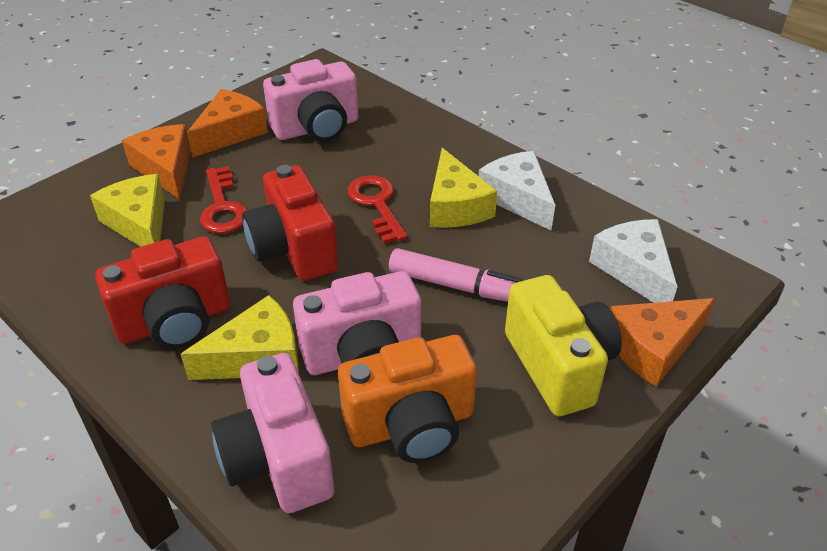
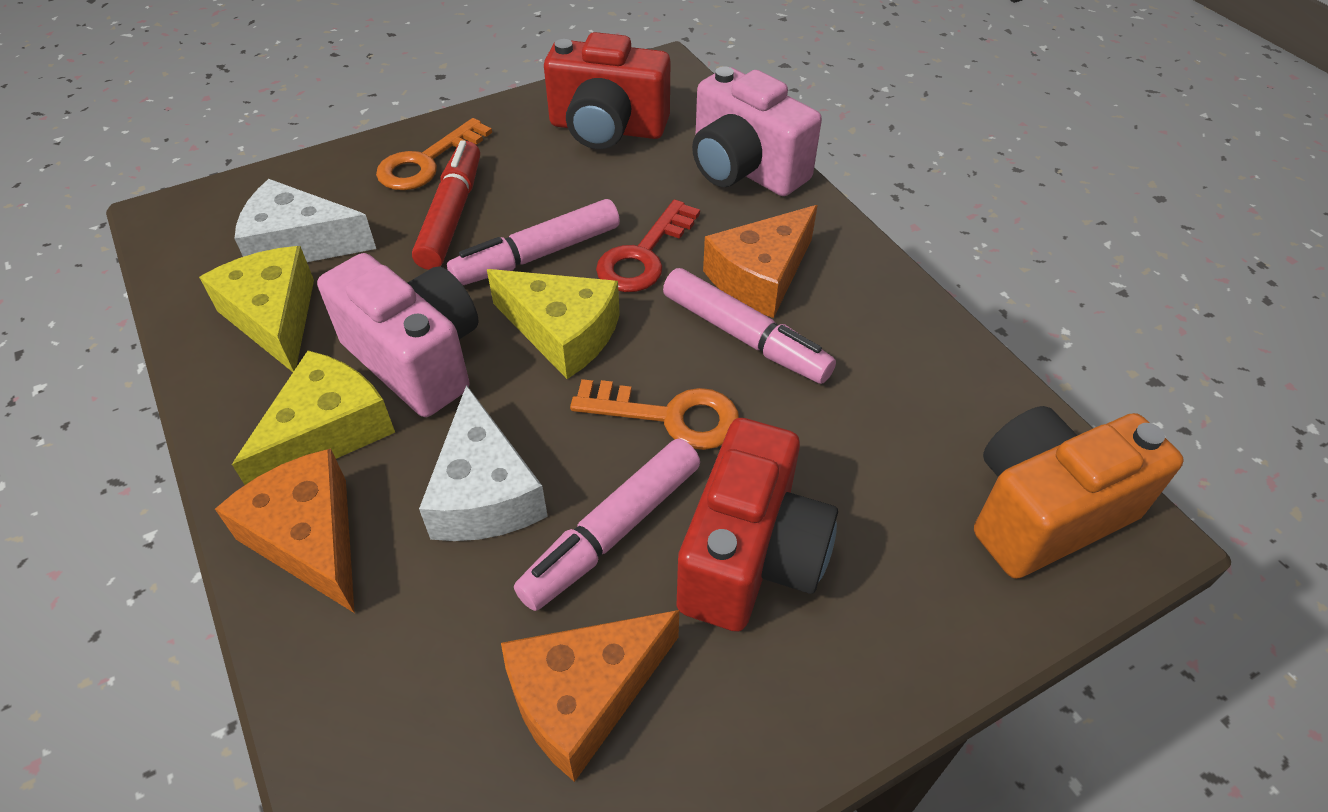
orange key: none = 0 -> [376,118,492,190] [570,379,739,450] = 2
pink camera: [211,353,334,513] [263,59,358,142] [293,271,421,375] = 3 -> [317,253,479,417] [692,66,822,196] = 2
pink marker: [389,248,523,302] = 1 -> [447,199,620,285] [514,439,700,611] [663,268,836,384] = 3
red key: [200,166,248,234] [348,175,407,244] = 2 -> [596,199,700,292] = 1
red marker: none = 0 -> [412,140,480,270] = 1
yellow camera: [505,275,622,416] = 1 -> none = 0

